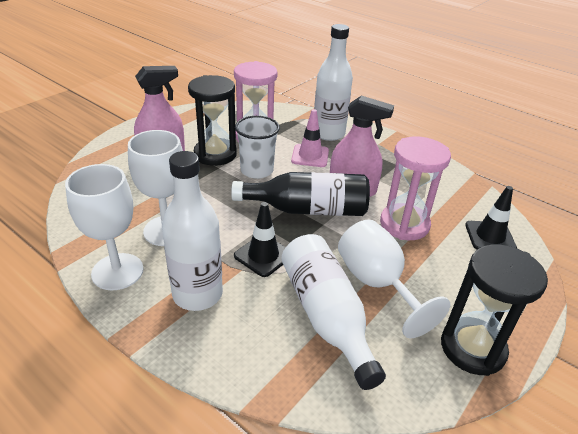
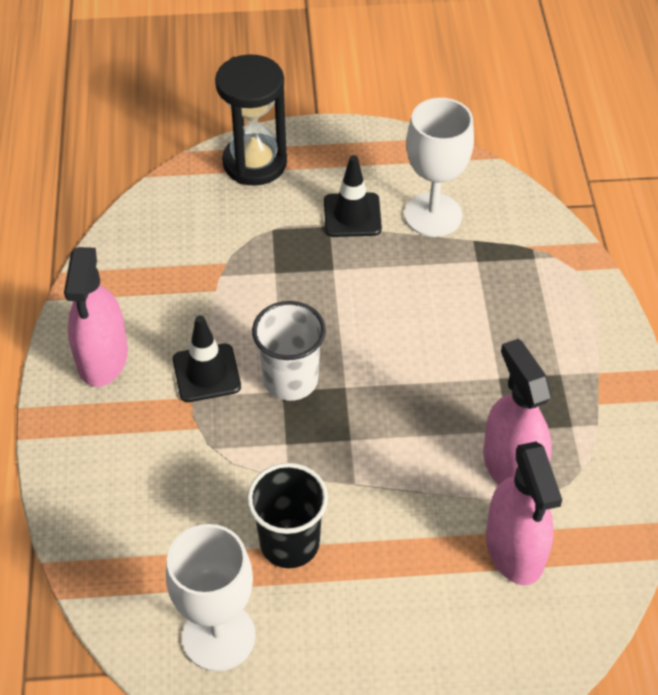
black bottle: [231,172,370,216] = 1 -> none = 0
black cup: none = 0 -> [247,463,328,568] = 1
black hourglass: [188,75,237,166] [441,244,548,376] = 2 -> [215,54,287,186] = 1
pink hourglass: [234,61,278,142] [380,137,451,240] = 2 -> none = 0
pink spray bottle: [134,66,185,151] [330,95,394,197] = 2 -> [64,247,128,387] [483,339,552,485] [486,442,562,585] = 3
pink traffic cone: [291,109,329,167] = 1 -> none = 0
white bottle: [162,151,223,311] [282,234,386,390] [314,24,353,141] = 3 -> none = 0
white goblet: [65,164,143,290] [128,130,183,246] [338,220,450,338] = 3 -> [166,524,256,671] [404,98,474,237] = 2

